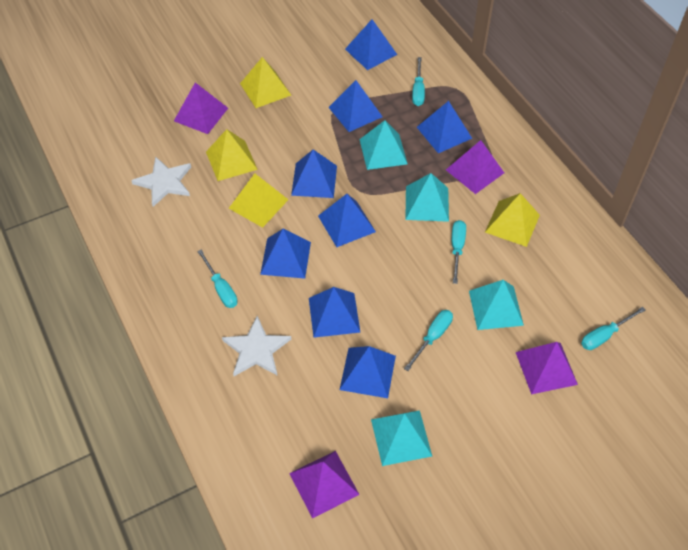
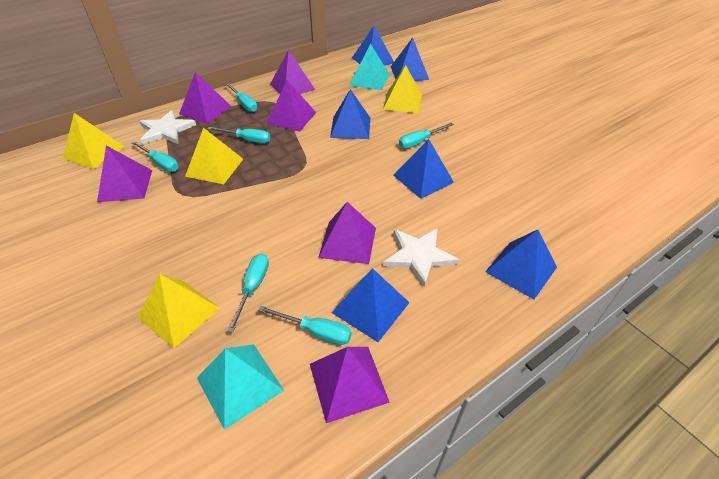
blue pyramid: [260,229,311,279] [291,149,337,198] [309,287,360,338] [318,194,376,247] [328,80,383,132] [339,346,396,398] [345,19,397,70] [417,101,472,153] = 8 -> [330,89,370,139] [331,268,410,342] [352,26,394,66] [391,38,429,81] [393,139,454,199] [485,230,557,299] = 6
purple pyramid: [174,83,228,134] [289,451,360,519] [446,140,504,194] [516,342,578,394] = 4 -> [97,146,152,202] [179,72,231,124] [266,80,316,131] [270,50,315,94] [310,347,390,423] [318,202,376,264] = 6
turquoise pyramid: [359,120,408,170] [371,410,432,466] [405,173,449,222] [469,280,524,330] = 4 -> [197,344,284,430] [349,44,390,90] = 2
turquoise screwdriver: [197,250,238,308] [404,310,453,371] [412,57,425,106] [452,220,466,284] [581,307,645,350] = 5 -> [131,141,179,172] [207,127,271,143] [226,83,257,112] [227,254,269,333] [258,306,352,345] [399,123,454,149] = 6

